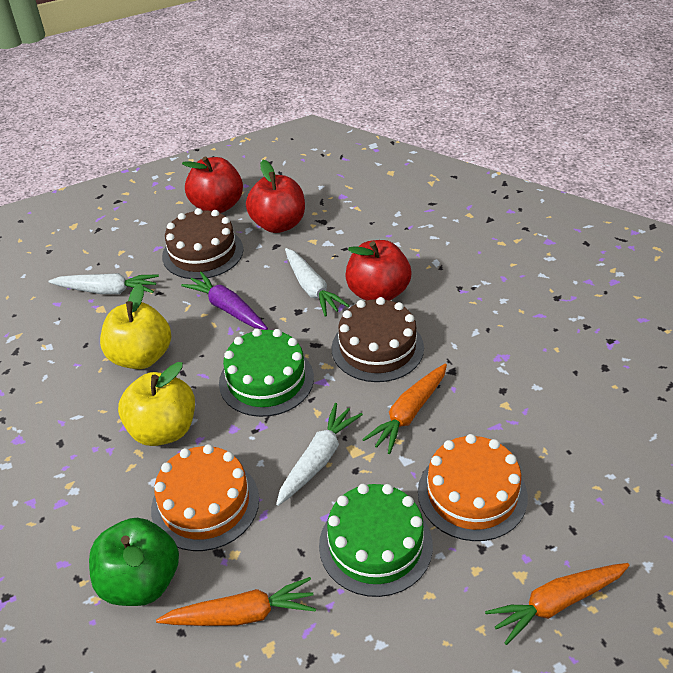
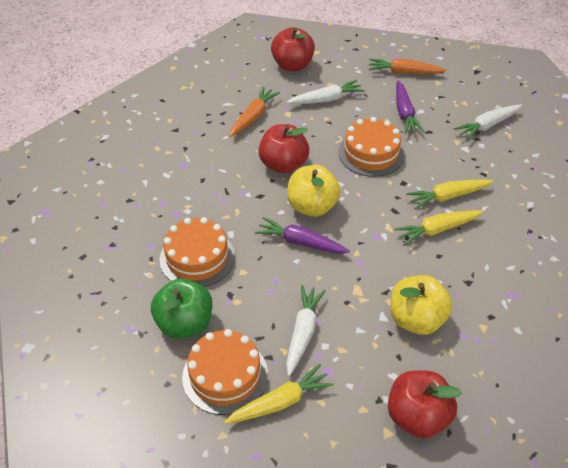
brown cake: [162,208,243,279] [332,297,424,382] = 2 -> none = 0
green cake: [219,329,314,417] [319,484,433,597] = 2 -> none = 0
orange cake: [151,444,259,551] [418,434,528,541] = 2 -> [159,217,235,287] [182,329,268,415] [338,117,404,177] = 3
orange carrot: [156,577,316,626] [362,364,447,454] [485,563,630,645] = 3 -> [230,87,280,137] [369,59,446,74] = 2
purple carrot: [181,272,268,330] = 1 -> [255,217,350,254] [396,81,425,134] = 2
yellow carrot: none = 0 -> [224,364,334,424] [394,210,484,245] [406,179,494,209] = 3

